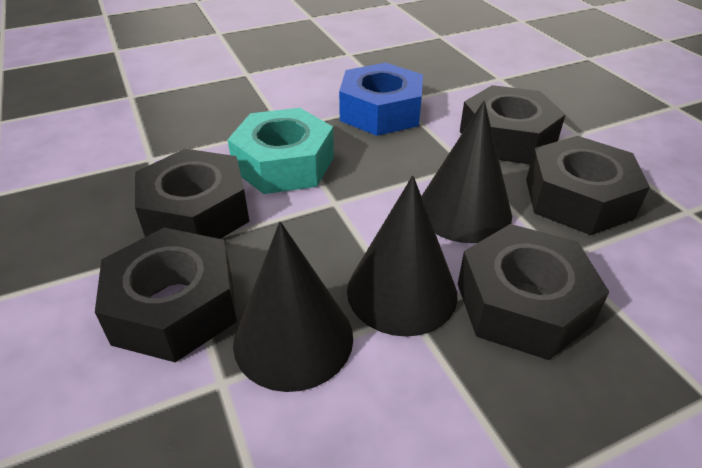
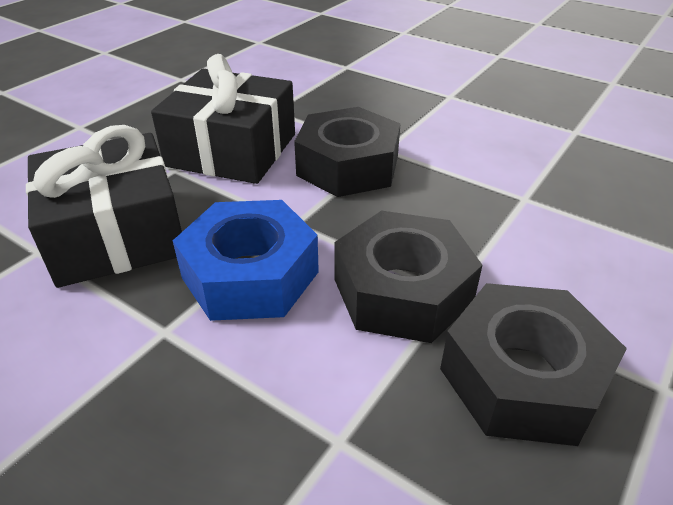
black cone: [233,221,353,392] [347,175,458,337] [421,101,512,243] = 3 -> none = 0
black gift: none = 0 -> [26,125,182,288] [151,54,295,184] = 2
black nut: [95,227,237,363] [135,149,249,239] [458,224,609,360] [460,85,566,164] [526,136,650,235] = 5 -> [294,107,400,197] [334,211,482,343] [440,283,627,446] = 3
turquoise nut: [228,108,334,194] = 1 -> none = 0

